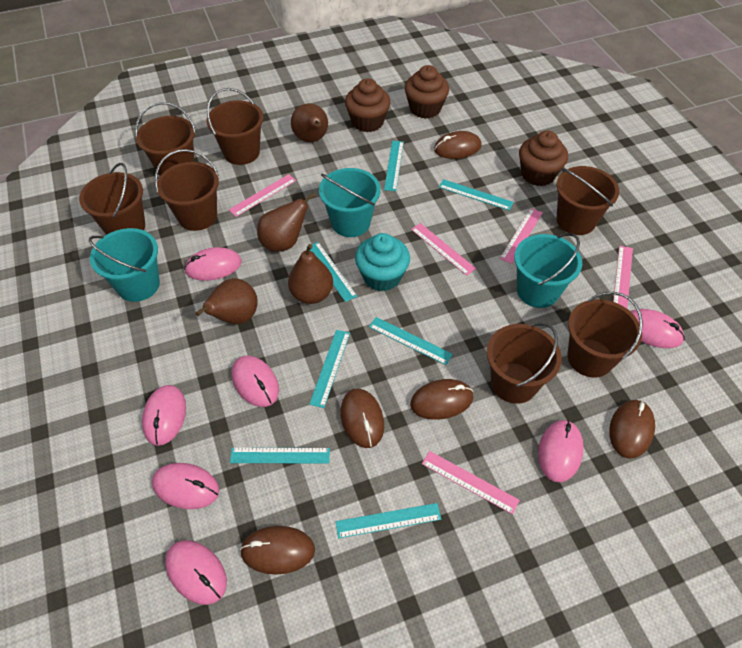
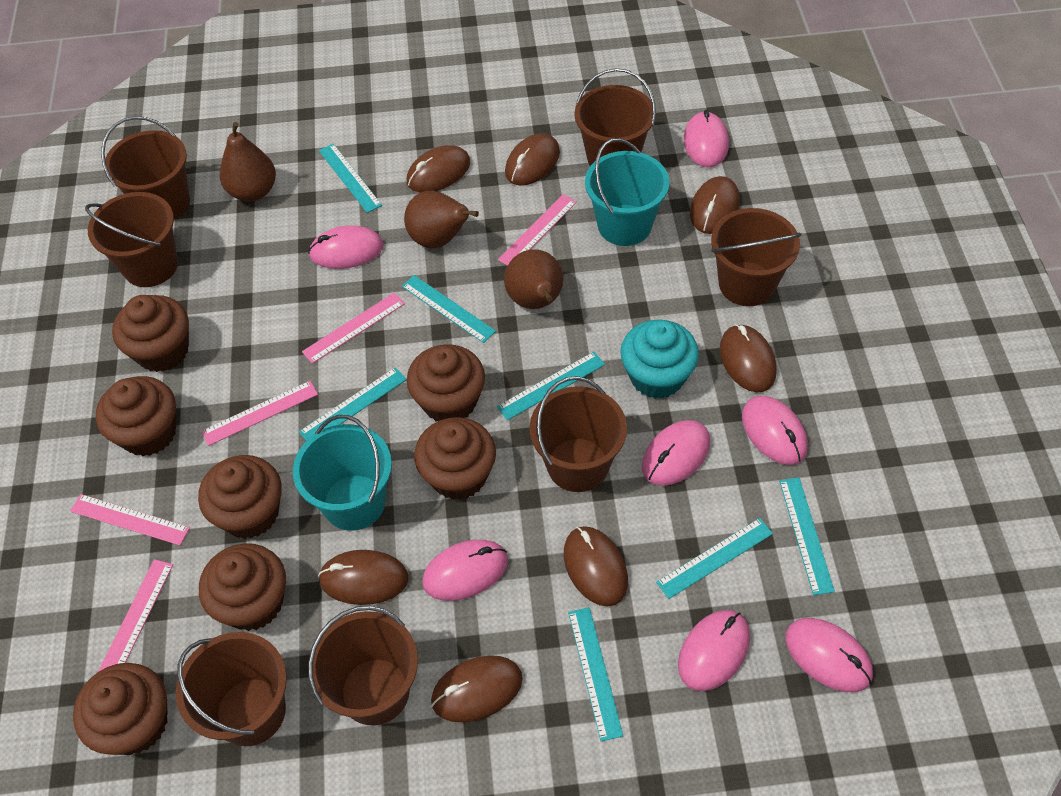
brown cupcake: [345,78,391,132] [405,65,449,119] [519,131,568,186] = 3 -> [73,663,168,755] [96,376,176,456] [112,295,189,372] [198,455,282,539] [199,543,286,631] [407,344,485,421] [414,417,496,500] = 7
brown mouse: [240,526,315,575] [340,388,384,448] [410,379,473,419] [434,131,482,159] [609,400,655,459] = 5 -> [318,550,409,605] [407,145,470,192] [431,655,523,722] [505,133,560,185] [564,526,628,606] [690,176,740,234] [720,324,777,392] = 7
brown pear: [195,278,258,324] [257,192,316,252] [288,244,333,304] [291,103,328,142] = 4 -> [220,122,276,202] [404,191,479,248] [504,249,564,309] = 3
turquoise bucket: [89,228,160,302] [319,168,380,237] [514,233,582,308] = 3 -> [293,415,392,531] [585,138,669,246] = 2

